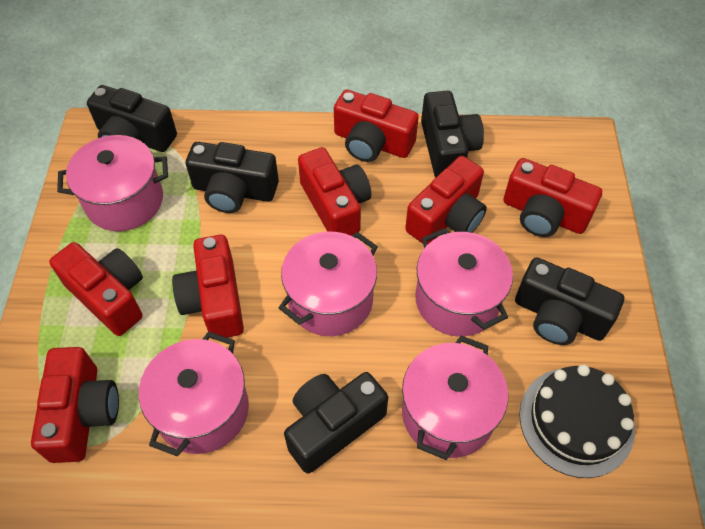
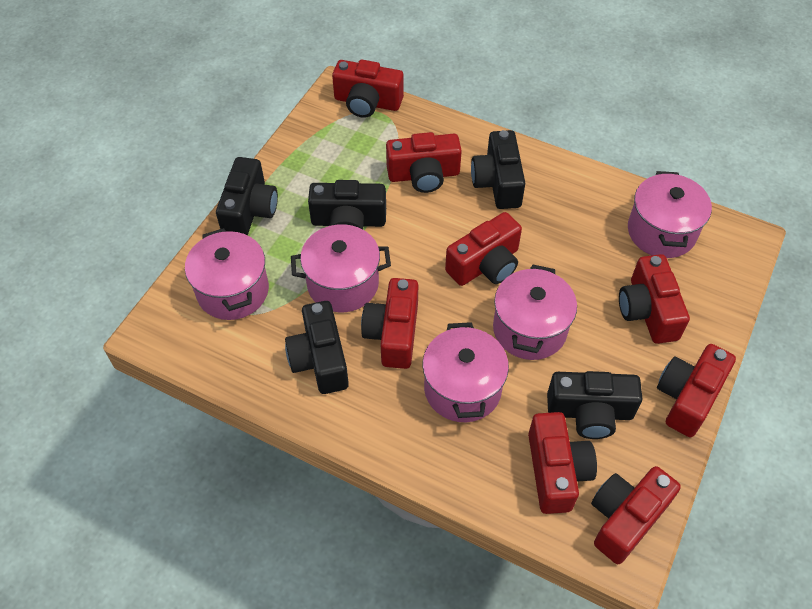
black cake: [519,364,635,478] = 1 -> none = 0
red camera: [31,347,119,463] [49,242,143,336] [172,235,244,340] [298,147,371,236] [334,89,419,162] [405,156,487,244] [503,158,602,237] = 7 -> [332,60,404,118] [361,278,418,369] [386,132,462,193] [445,212,522,286] [528,412,597,514] [591,466,681,564] [619,254,690,344] [657,344,736,437] = 8

